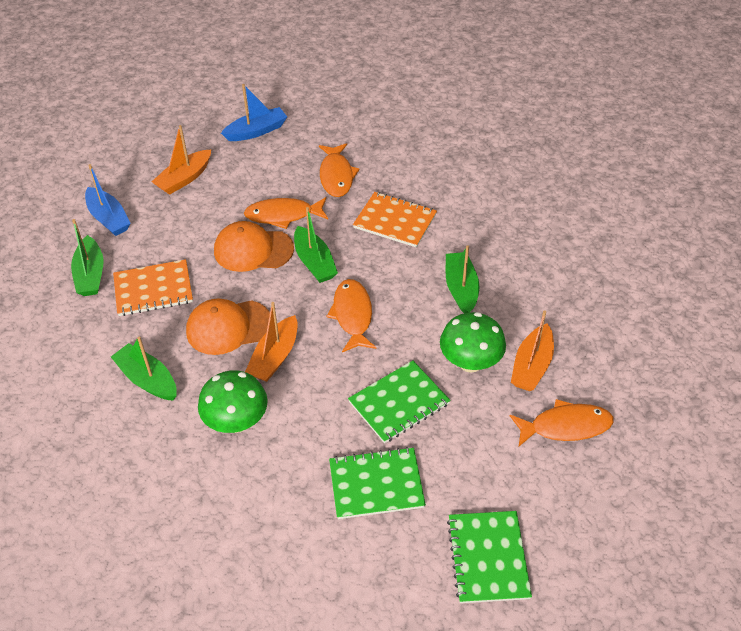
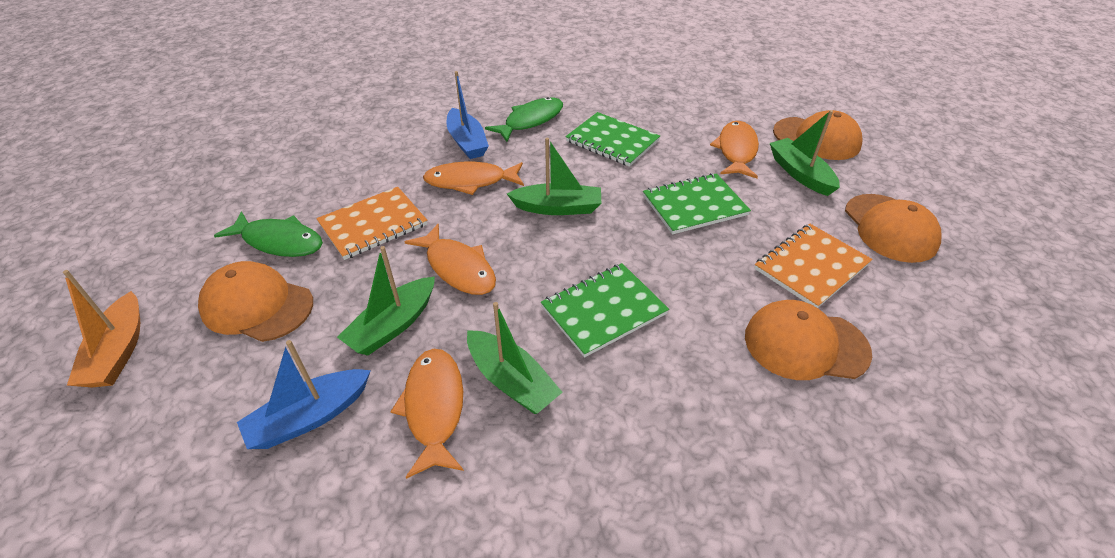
green fish: none = 0 -> [214,211,323,257] [485,97,563,142] = 2
green mushroom: [198,370,268,433] [440,312,506,373] = 2 -> none = 0
orange boat: [151,125,211,195] [245,302,298,382] [511,311,554,391] = 3 -> [63,270,140,387] = 1
orange cap: [186,299,270,355] [214,221,294,272] = 2 -> [198,261,313,342] [745,300,872,380] [773,110,863,160] [845,194,941,263] = 4

